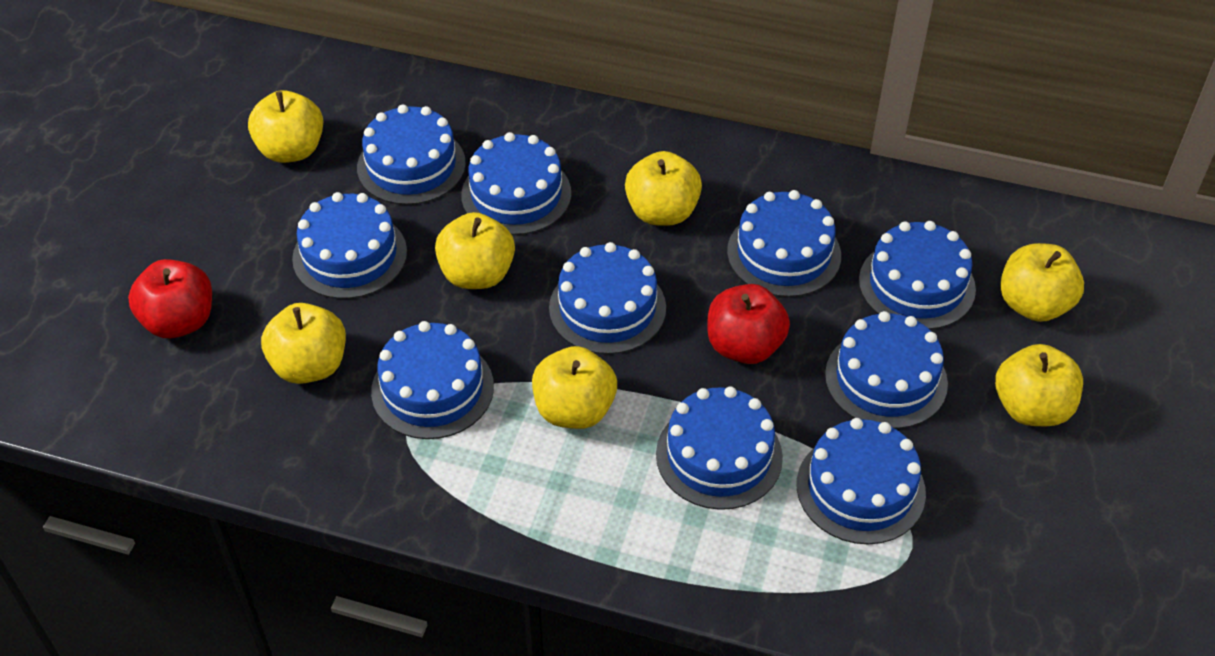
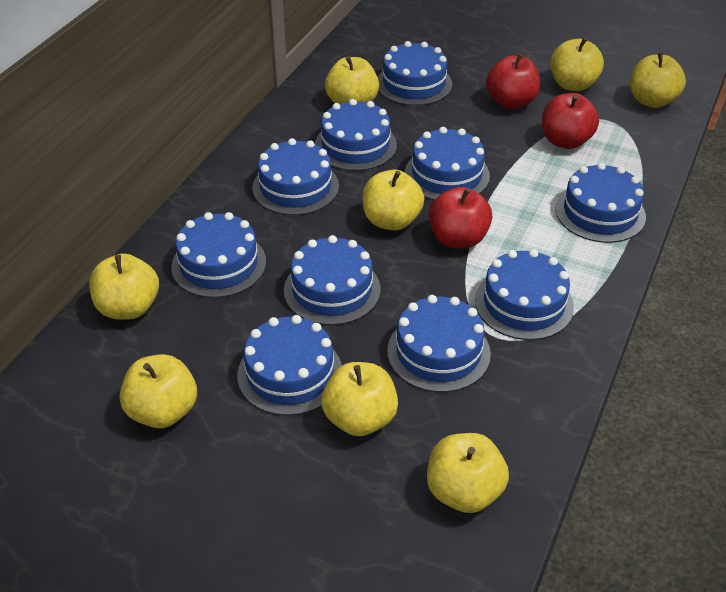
red apple: [128,259,212,338] [707,284,790,364] = 2 -> [429,187,492,249] [486,54,540,109] [542,93,599,149] = 3
yellow apple: [248,90,323,163] [261,303,346,384] [435,212,515,289] [532,346,617,429] [625,151,702,226] [995,344,1083,426] [1000,243,1084,322] = 7 -> [89,253,159,320] [120,354,197,428] [321,362,398,436] [325,56,379,104] [362,170,424,230] [427,433,509,513] [550,37,604,91] [630,52,686,108] = 8

